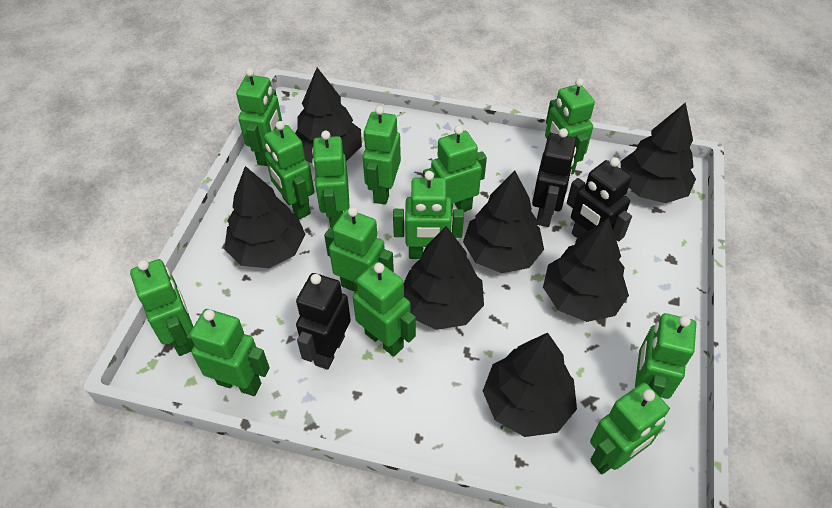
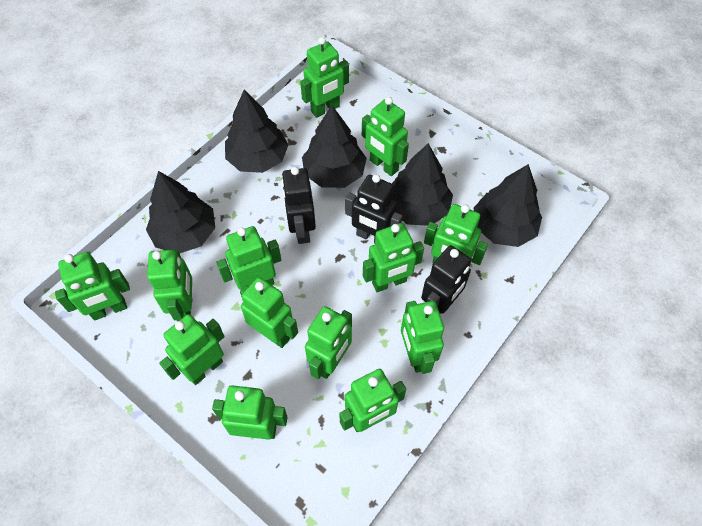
black tree: [224,166,305,268] [295,67,362,163] [404,226,484,330] [463,171,544,273] [483,333,577,437] [543,217,629,322] [621,102,696,203] = 7 -> [146,171,215,254] [225,90,288,173] [302,105,367,188] [392,143,453,226] [473,164,542,247] = 5

